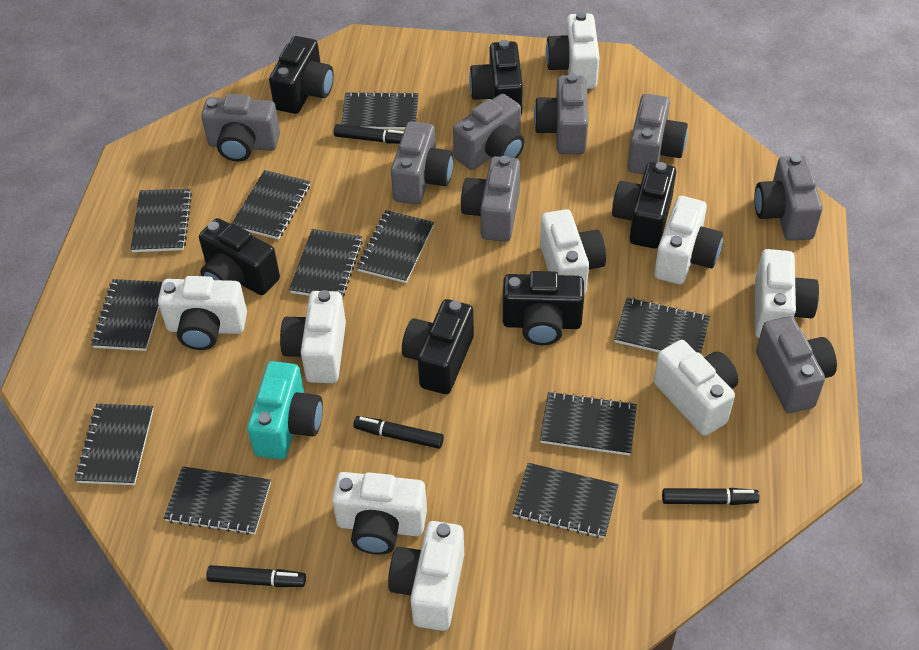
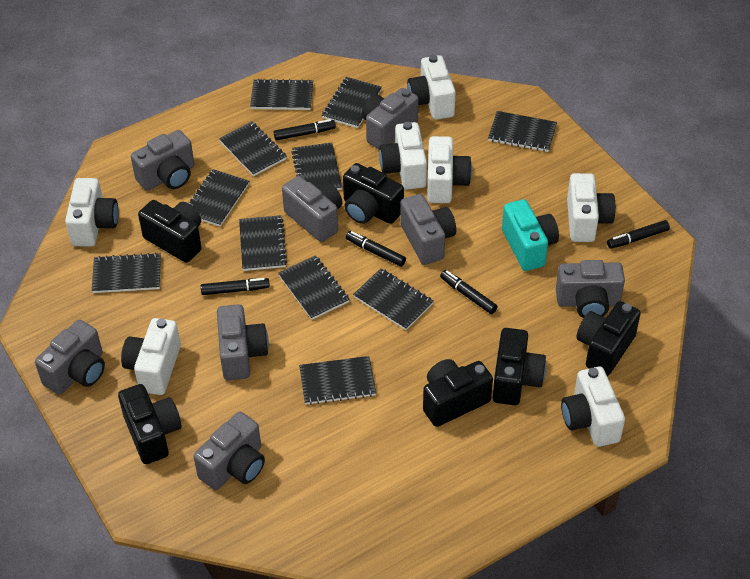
black marker: [206,565,306,587] [334,124,404,144] [353,416,444,449] [662,488,760,505] = 4 -> [201,278,270,295] [274,119,336,141] [346,231,406,267] [440,270,498,314] [607,220,670,249] = 5
white camera: [158,276,247,350] [280,290,346,383] [332,472,427,555] [388,521,464,631] [540,209,606,294] [546,12,600,89] [654,196,723,285] [654,340,739,436] [755,249,819,338] = 9 -> [65,178,119,247] [121,318,181,395] [379,122,427,189] [407,55,456,120] [427,136,472,203] [561,367,625,447] [567,173,616,242] = 7

